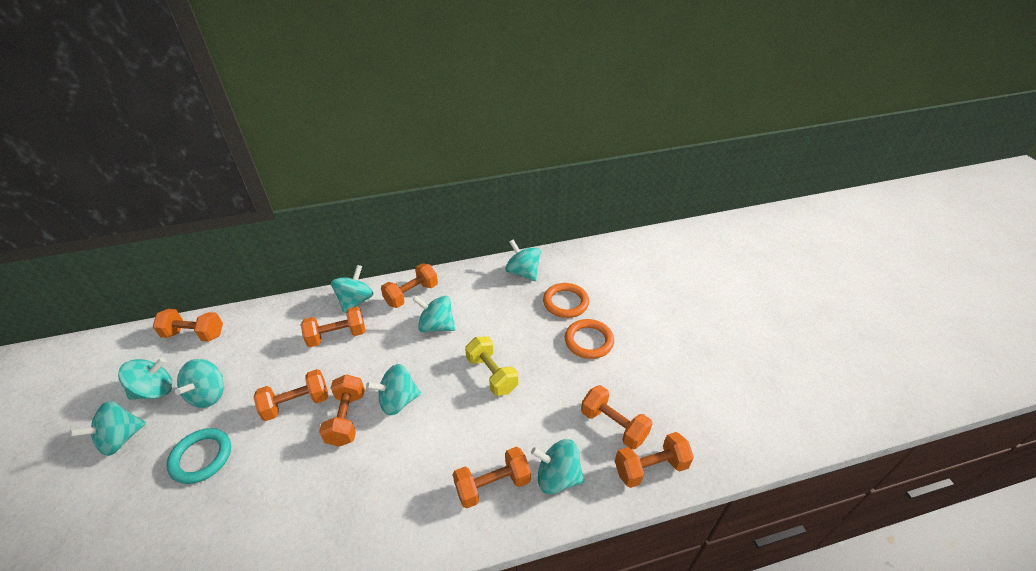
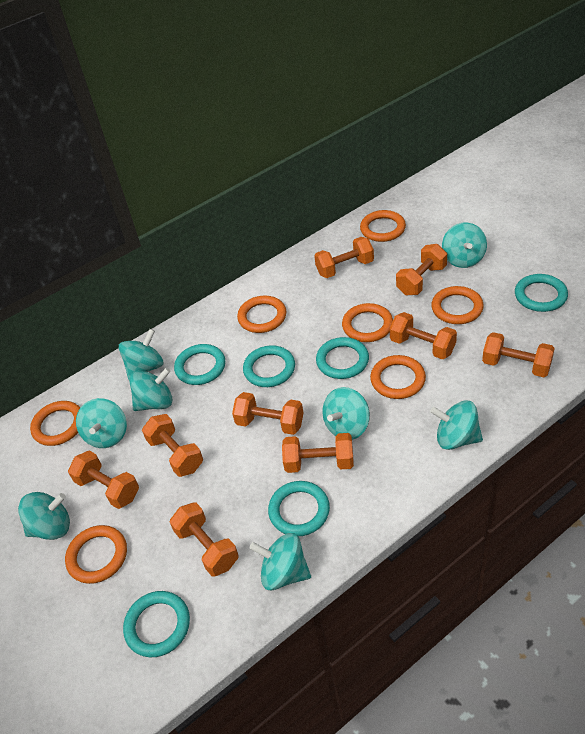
orange dumbbell: [153,309,223,342] [254,369,328,421] [301,307,365,347] [319,374,365,447] [381,263,438,308] [453,447,531,509] [581,385,653,449] [615,432,694,488] = 8 -> [68,450,139,509] [142,414,203,477] [170,502,239,576] [232,392,304,435] [282,433,354,473] [314,237,374,278] [390,312,457,359] [396,244,447,295] [482,332,555,377] = 9
orange ring: [543,283,589,318] [565,319,614,359] = 2 -> [30,401,80,446] [65,525,127,584] [237,296,286,333] [342,303,393,342] [360,210,406,242] [370,355,426,399] [431,286,484,324] = 7
turquoise ring: [167,428,231,484] = 1 -> [123,591,190,657] [174,344,225,385] [243,345,295,387] [268,481,330,536] [316,337,369,379] [515,274,568,312] = 6
yellow dumbbell: [465,336,518,396] = 1 -> none = 0

